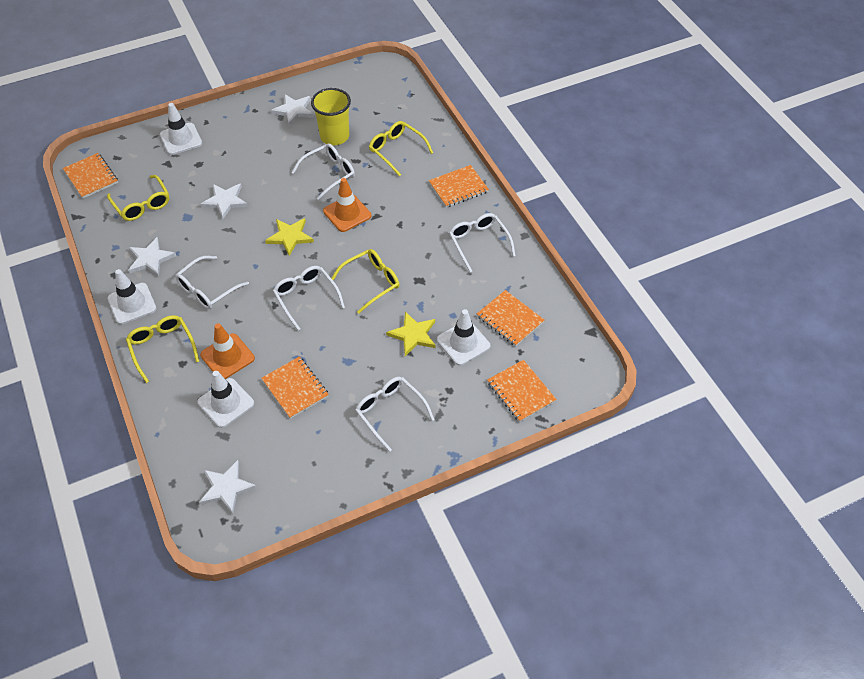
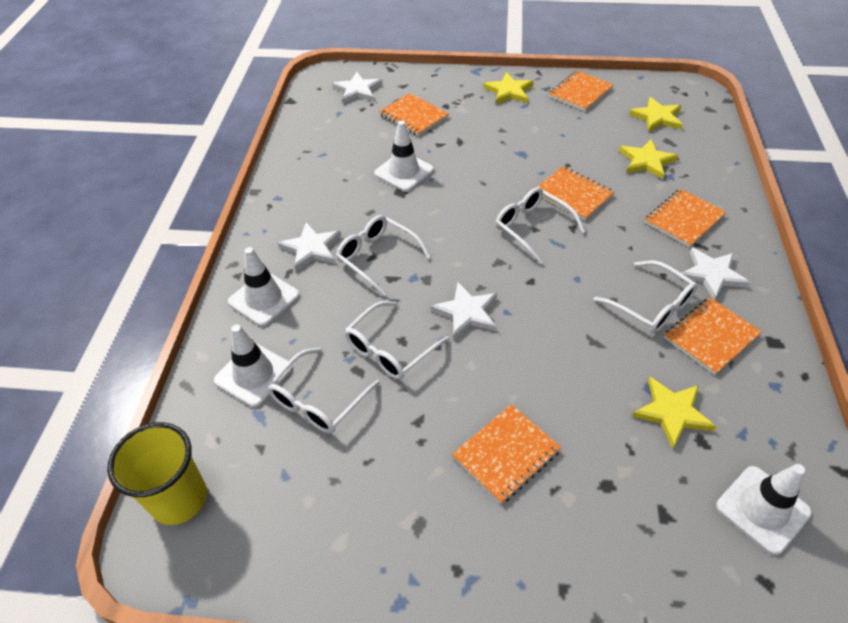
orange notebook: [63,153,118,198] [261,356,329,419] [429,165,489,208] [477,290,544,346] [487,360,557,422] = 5 -> [379,93,449,136] [452,404,561,504] [536,166,614,221] [549,70,614,111] [645,188,726,248] [664,297,762,375] = 6
orange traffic cone: [200,323,255,379] [323,178,371,232] = 2 -> none = 0
yellow glasses: [107,175,169,221] [126,315,199,383] [331,249,399,313] [369,121,433,176] = 4 -> none = 0
yellow star: [265,218,314,256] [386,311,436,356] = 2 -> [483,72,534,104] [619,139,678,179] [629,97,683,132] [632,377,716,449] = 4

